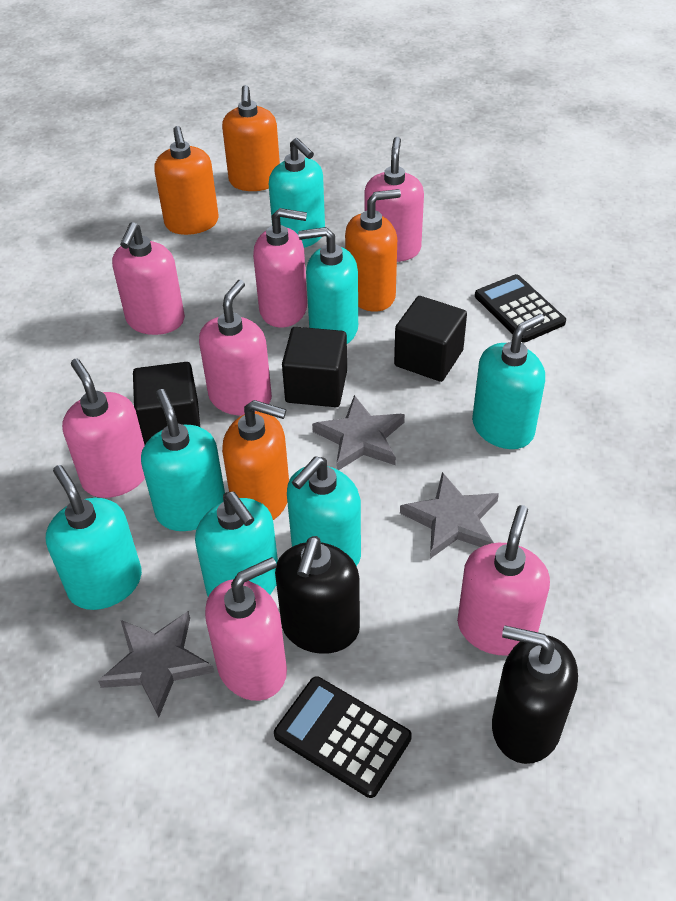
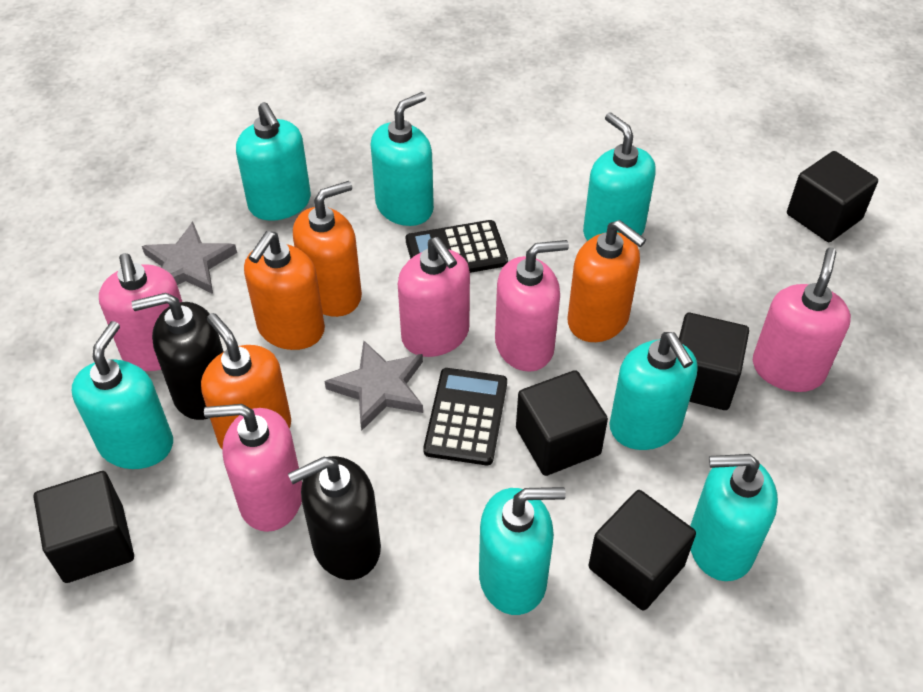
black cube: [133,362,200,445] [282,327,347,407] [394,296,467,382] = 3 -> [34,471,134,583] [516,370,608,476] [589,490,696,610] [679,313,749,410] [787,151,878,242] = 5
grey star: [98,611,214,717] [312,395,405,470] [400,472,499,559] = 3 -> [142,222,237,294] [324,340,423,431] = 2
pink soap dispenser: [62,359,145,498] [112,222,185,335] [199,280,272,416] [205,557,287,701] [253,208,307,328] [364,137,424,262] [457,505,550,656] = 7 -> [99,253,182,371] [204,404,302,532] [398,237,470,357] [495,240,569,372] [753,247,851,392] = 5

